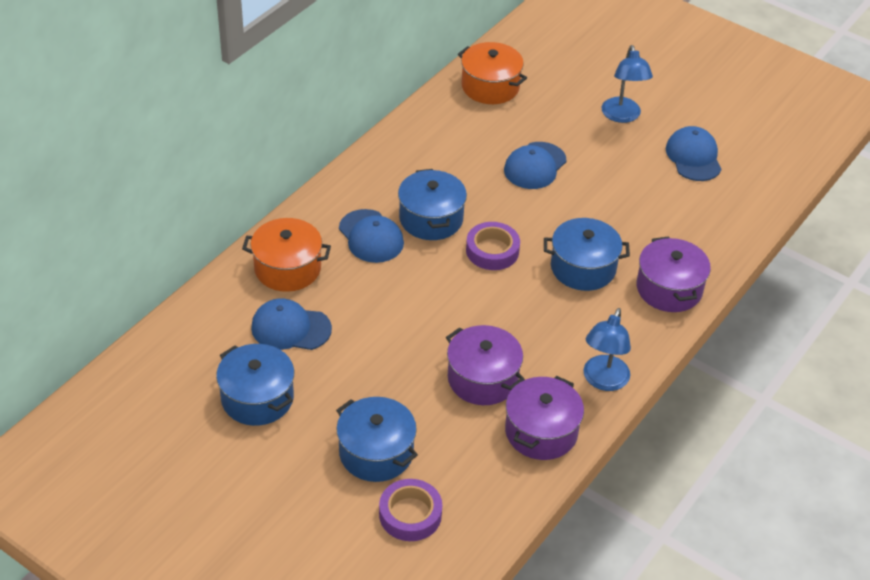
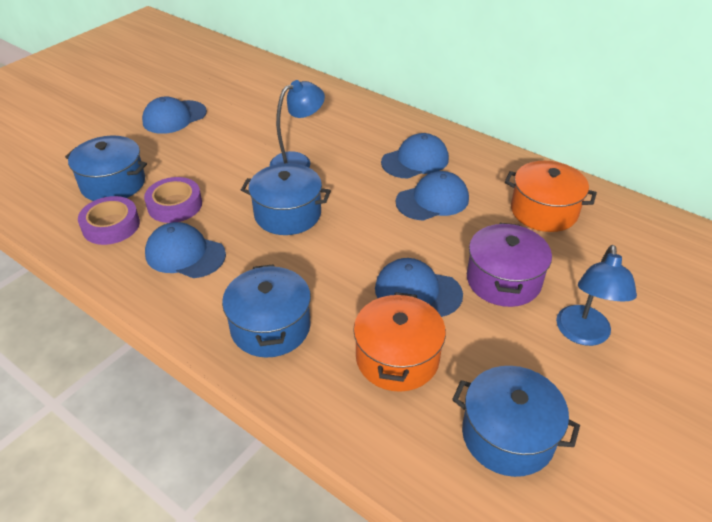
blue cap: [251,298,332,350] [339,209,404,263] [504,142,566,189] [666,126,722,181] = 4 -> [142,96,207,134] [145,222,226,278] [375,258,463,317] [381,133,449,179] [396,171,469,221] = 5
purple pot: [446,325,525,405] [505,376,584,460] [636,236,711,312] = 3 -> [467,223,552,307] = 1

